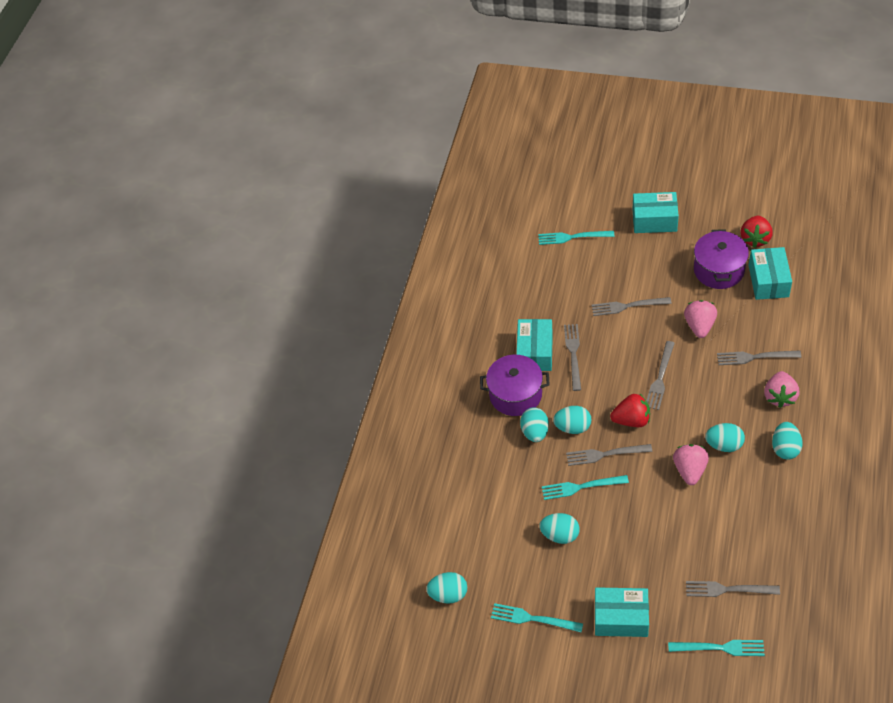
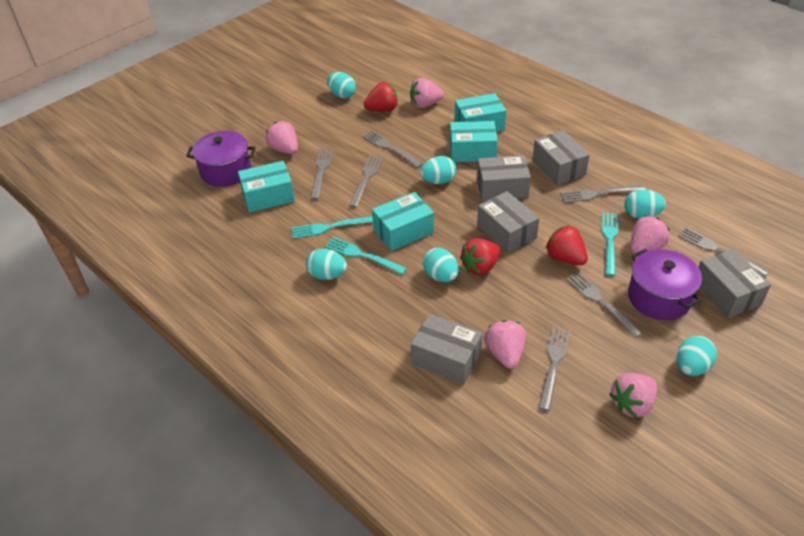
grey box: none = 0 -> [411,314,483,384] [477,155,531,201] [477,191,539,253] [532,130,590,185] [699,249,771,318] = 5
grey fork: [564,324,581,391] [566,444,652,466] [592,297,672,316] [647,341,675,410] [686,581,780,597] [717,351,801,365] = 6 -> [310,148,333,200] [349,155,383,208] [363,130,423,168] [539,327,570,411] [560,185,645,203] [566,272,643,338] [678,227,769,277] = 7
pink strawberry: [673,444,709,485] [684,300,717,338] [764,371,799,408] = 3 -> [266,121,298,154] [410,78,444,108] [484,320,526,369] [609,373,657,417] [630,216,670,254] = 5
red strawberry: [610,394,650,427] [740,216,773,248] = 2 -> [364,82,398,112] [460,238,501,276] [546,225,588,265] = 3
turquoise fork: [491,603,583,632] [538,231,614,245] [542,475,629,500] [668,640,765,656] = 4 -> [292,216,373,239] [325,237,407,275] [602,213,618,276] = 3

